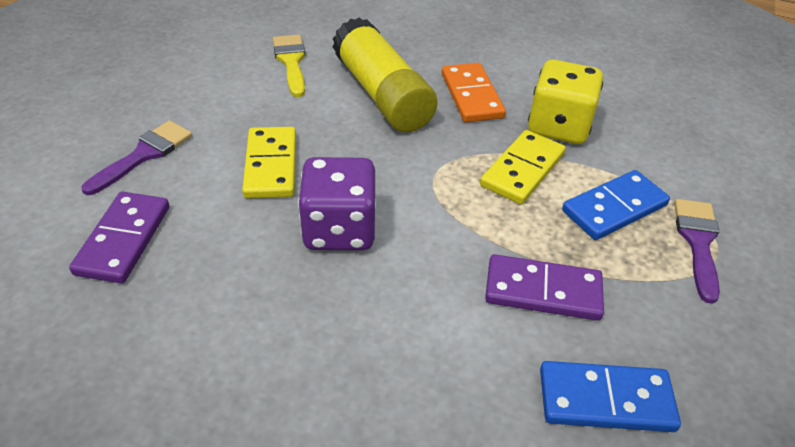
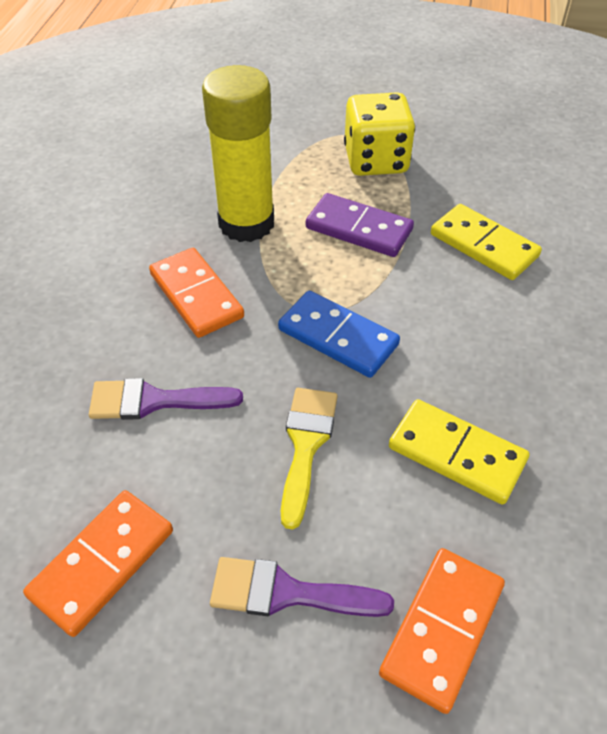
blue domino: [540,361,681,432] [562,170,670,240] = 2 -> [278,291,400,378] = 1
orange domino: [442,63,506,122] = 1 -> [23,490,173,637] [149,248,244,338] [379,548,505,714] = 3
purple dice: [298,157,376,250] = 1 -> none = 0
purple domino: [69,192,169,283] [485,254,604,321] = 2 -> [306,193,414,257] = 1

